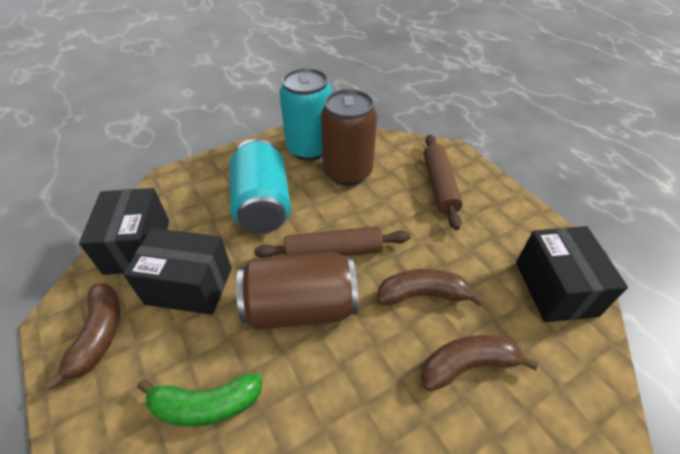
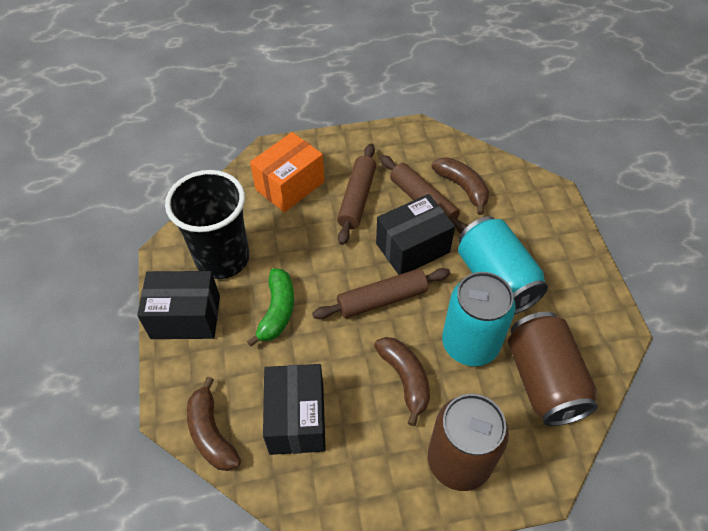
black cup: none = 0 -> [165,170,249,279] = 1
brown rolling pin: [254,226,410,258] [423,135,463,230] = 2 -> [312,268,450,319] [337,144,376,245] [380,155,468,234] = 3
orange box: none = 0 -> [250,132,324,212] = 1

